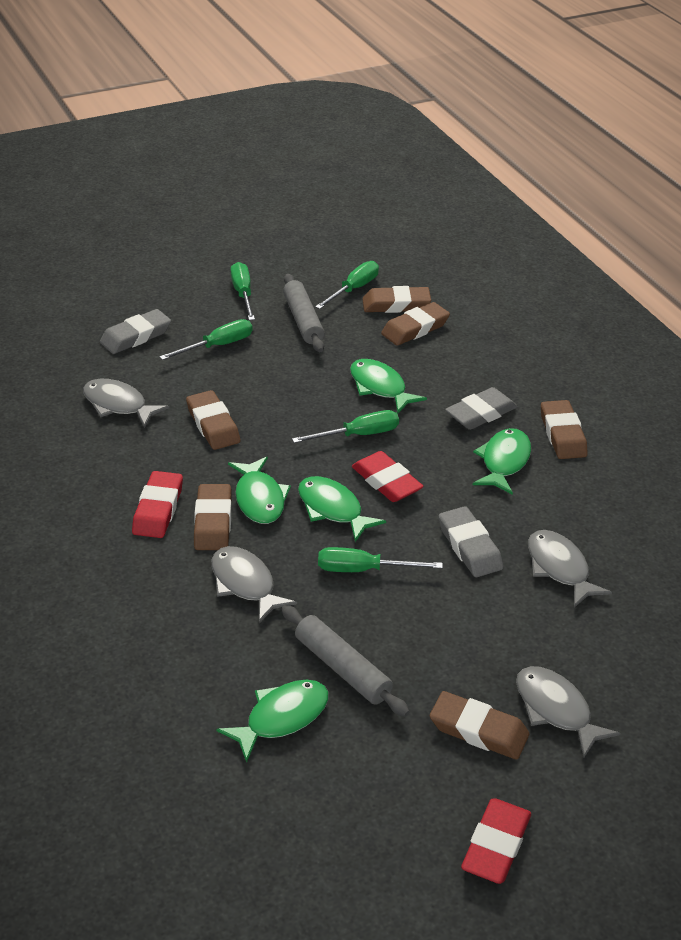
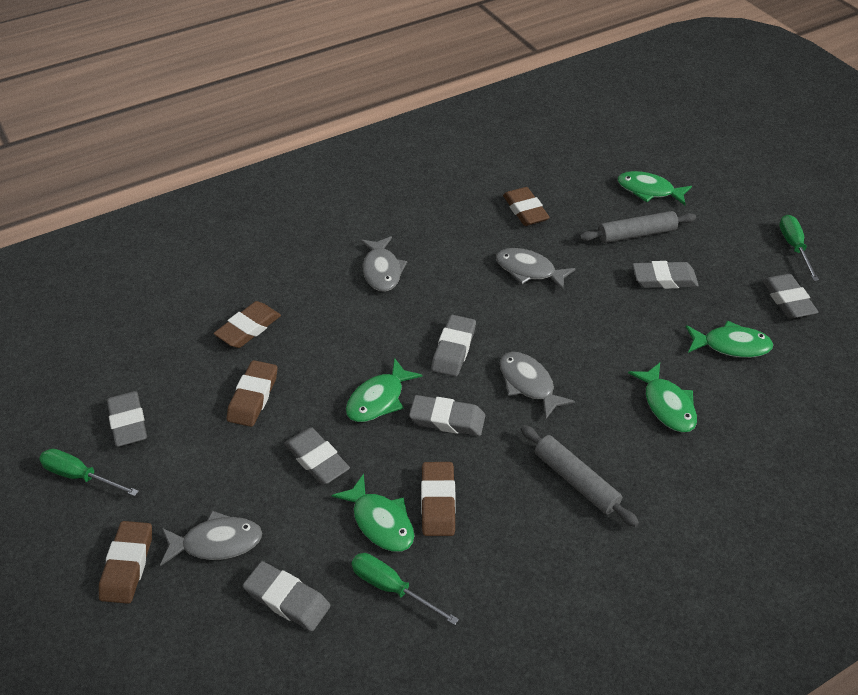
brown eraser: [186,390,240,450] [194,484,231,550] [362,286,431,313] [381,302,450,346] [430,691,529,760] [541,400,588,459] = 6 -> [99,521,152,604] [214,301,281,348] [227,360,278,427] [421,462,456,536] [503,187,550,226] = 5
green screwdriver: [159,319,253,360] [231,262,255,320] [292,410,399,443] [315,261,379,309] [318,547,443,572] = 5 -> [39,448,139,496] [351,553,459,625] [779,215,819,281] = 3
grey eraser: [100,309,171,354] [439,506,503,577] [445,387,517,430] = 3 -> [107,391,147,447] [243,561,330,631] [284,427,350,485] [409,395,485,436] [431,315,476,377] [633,261,699,289] [762,274,819,319] = 7
red eraser: [132,471,183,538] [352,451,424,502] [461,798,531,884] = 3 -> none = 0

